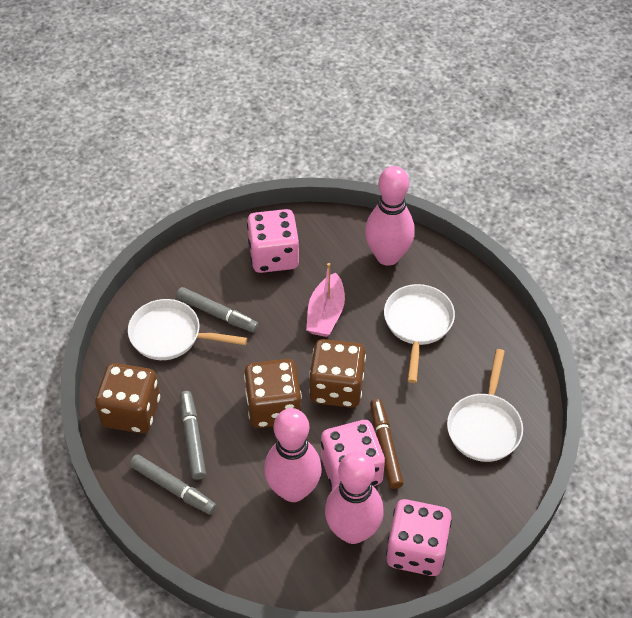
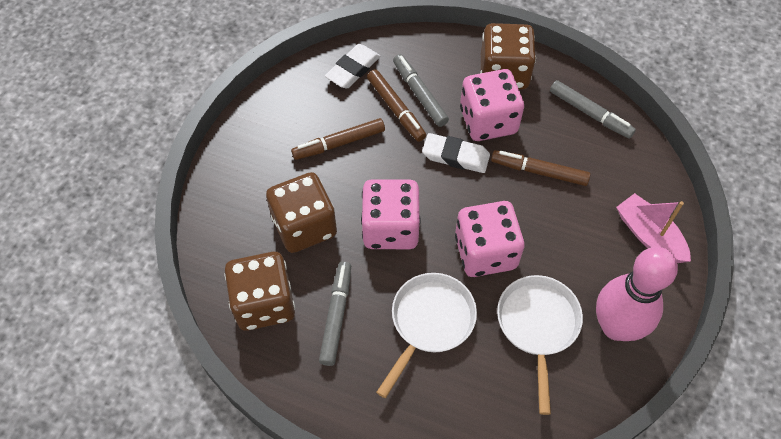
brown marker: [370,399,403,489] = 1 -> [291,118,385,160] [367,69,426,142] [491,150,591,186] = 3
pink bowling pin: [264,408,322,502] [325,451,384,544] [365,166,415,266] = 3 -> [596,247,678,341] = 1
white eraser: none = 0 -> [325,44,380,89] [422,133,490,173] = 2
white pan: [128,299,247,360] [384,284,455,383] [447,349,523,462] = 3 -> [376,273,477,398] [497,275,583,415] = 2

